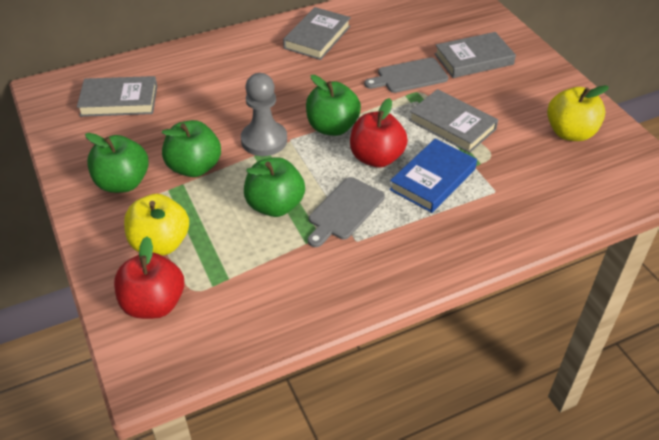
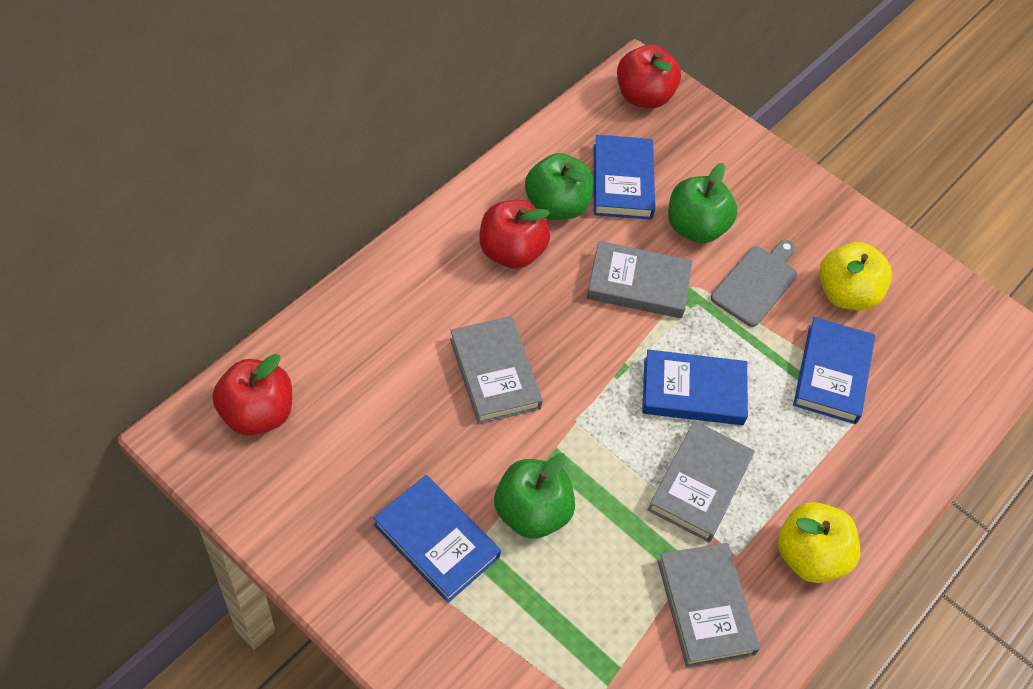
blue book: [389,139,477,213] = 1 -> [373,475,501,603] [594,135,655,220] [642,350,748,425] [793,317,875,424] = 4
green apple: [85,133,149,193] [162,120,221,177] [244,157,305,217] [306,75,361,136] = 4 -> [494,453,575,539] [525,153,593,220] [668,163,738,243] = 3
grey cutting board: [308,177,385,247] [364,57,448,93] = 2 -> [711,240,797,327] = 1
grey pawn: [241,73,287,156] = 1 -> none = 0
red apple: [114,236,184,319] [350,98,408,167] = 2 -> [212,354,292,436] [480,200,550,269] [617,45,681,108] = 3

